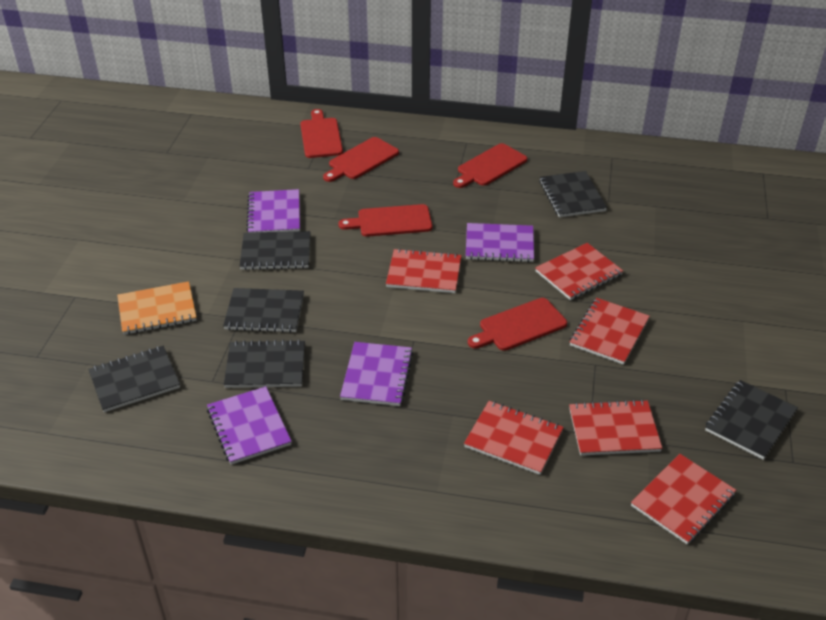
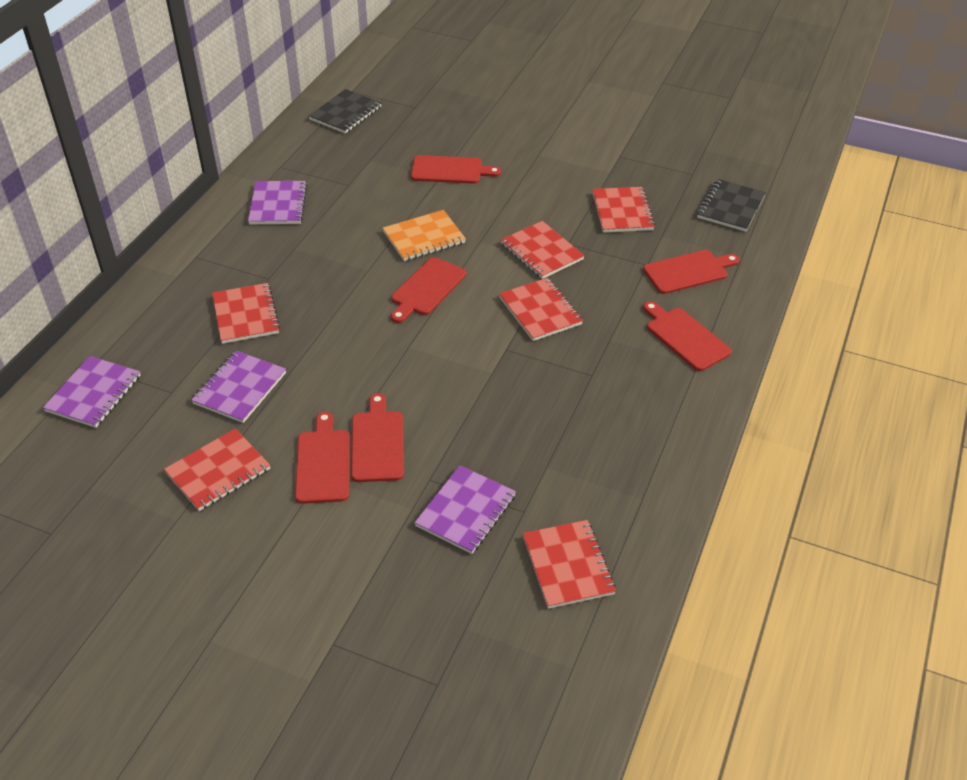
black notebook: [88,346,180,412] [223,288,304,333] [224,339,305,388] [240,231,311,270] [539,171,607,217] [705,380,798,460] = 6 -> [309,89,382,134] [697,179,766,232] = 2
red cutting board: [300,109,343,158] [323,137,399,182] [338,204,432,237] [453,143,527,188] [468,298,567,351] = 5 -> [295,412,350,504] [351,393,404,482] [391,257,466,323] [411,155,501,184] [643,250,740,294] [643,301,732,371] = 6

